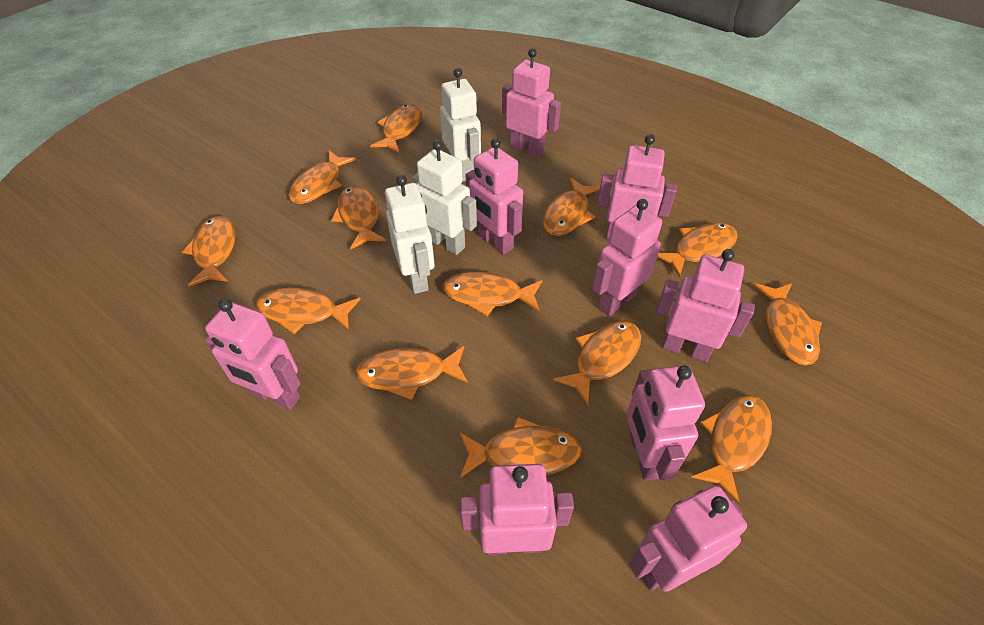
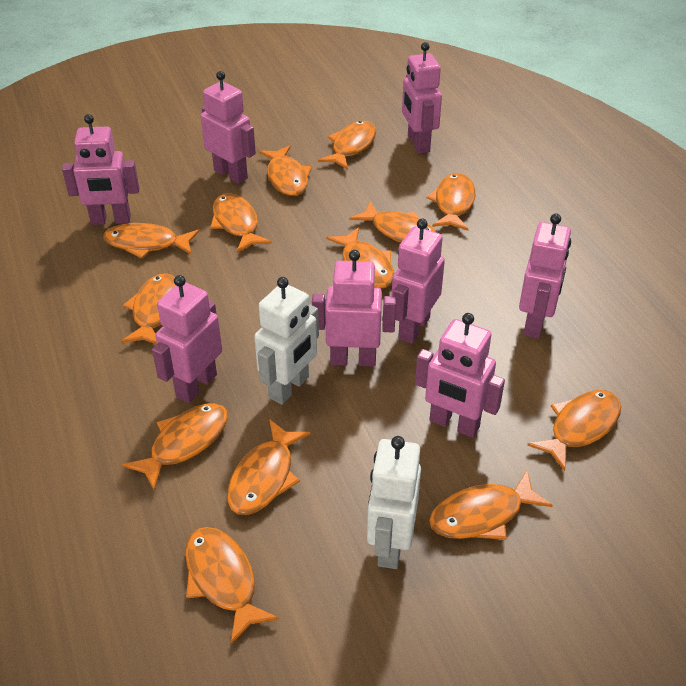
pink robot: [205,299,301,410] [460,464,574,555] [466,138,523,255] [502,48,561,158] [592,199,662,316] [597,134,677,240] [626,365,705,481] [629,485,747,592] [656,249,755,362] = 9 -> [62,114,139,225] [152,275,222,403] [201,71,256,184] [312,250,396,367] [392,219,445,344] [402,42,442,154] [415,313,505,438] [519,214,571,339] = 8
white robot: [385,175,435,294] [412,140,477,255] [440,68,481,181] = 3 -> [254,277,319,405] [367,436,421,569] = 2

